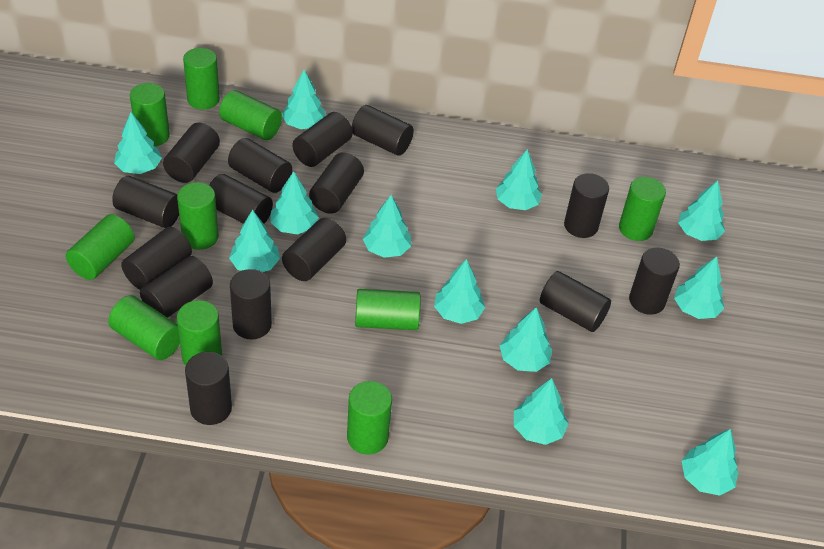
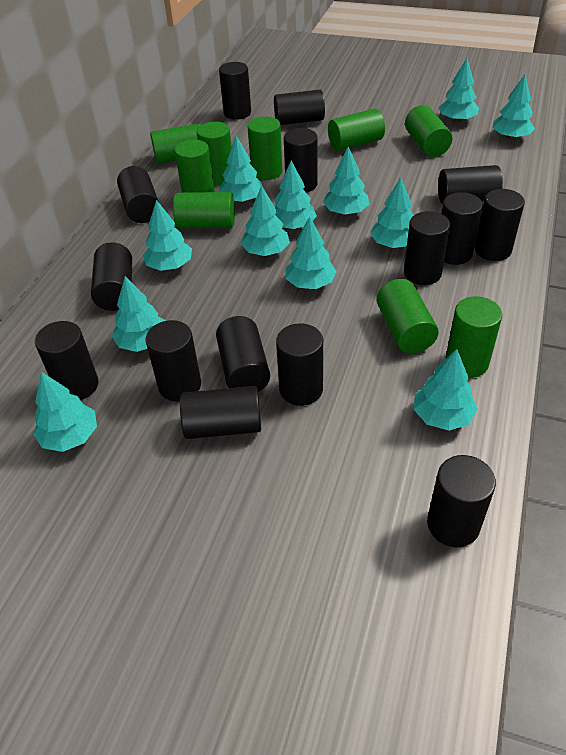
green cylinder: [66,214,134,280] [108,295,180,360] [130,83,170,146] [177,182,219,250] [177,300,222,366] [183,48,220,109] [219,90,282,140] [347,381,392,454] [355,289,421,330] [619,177,666,241] = 10 -> [150,124,201,163] [173,192,235,228] [175,140,215,193] [197,122,232,185] [247,117,282,180] [328,109,385,151] [376,279,439,353] [405,105,453,157] [445,296,502,378] = 9

